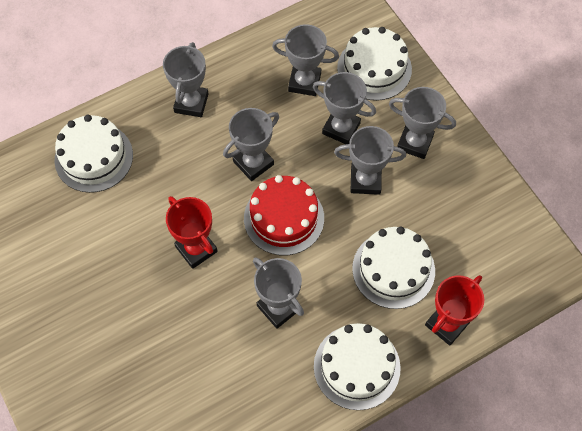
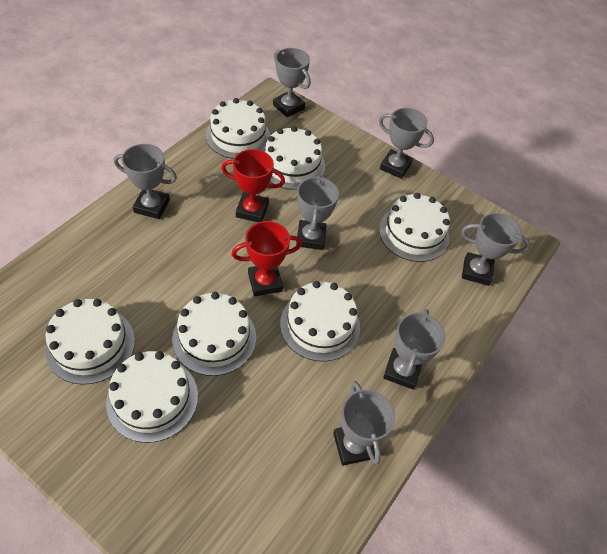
red cake: [244,175,324,255] = 1 -> none = 0
white cake: [54,115,133,193] [314,323,401,410] [337,27,412,101] [352,226,435,309] = 4 -> [45,299,135,385] [106,351,198,443] [172,292,256,376] [206,98,270,159] [264,126,325,190] [280,281,360,362] [379,193,450,262] = 7

